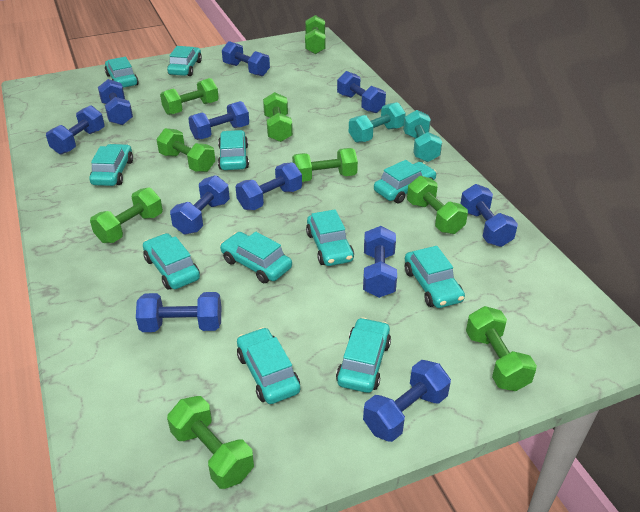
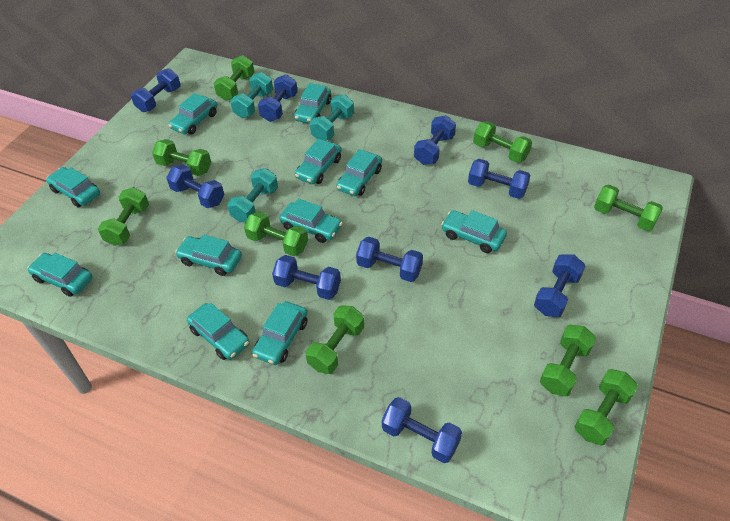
blue dumbbell: [46,105,104,155] [98,79,133,125] [136,292,221,332] [170,175,230,235] [188,101,249,140] [222,41,270,77] [236,162,302,210] [337,71,386,113] [363,226,397,298] [363,360,451,442] [460,184,518,247] = 11 -> [131,68,180,112] [166,165,224,208] [258,74,298,122] [272,255,341,300] [356,237,423,282] [382,397,462,463] [414,115,456,165] [468,159,530,199] [534,254,586,317] = 9
turquoise dumbbell: [349,102,406,143] [403,110,442,162] = 2 -> [227,168,278,223] [230,72,273,118] [310,94,354,140] = 3

